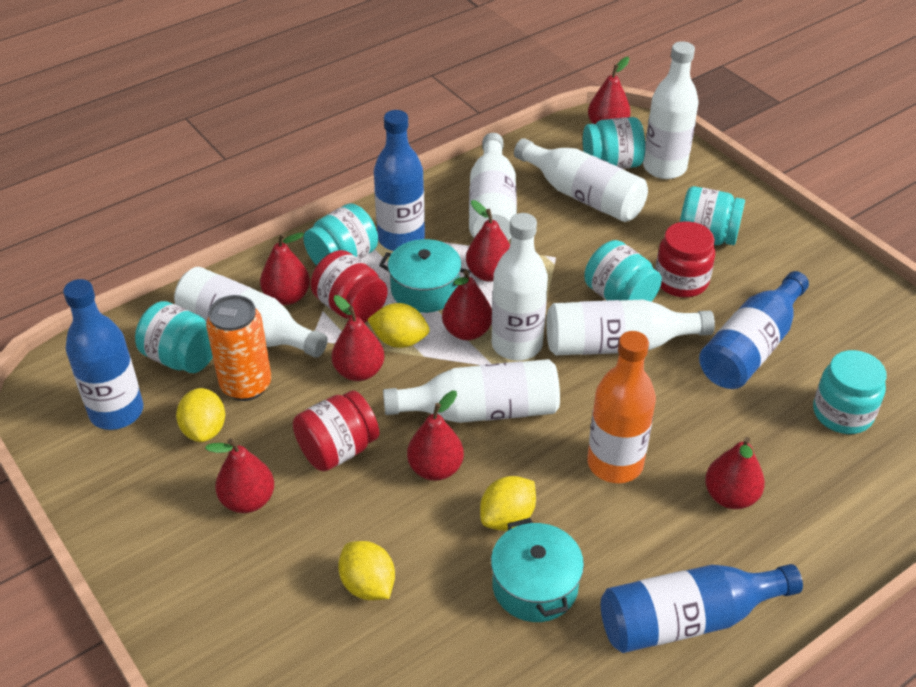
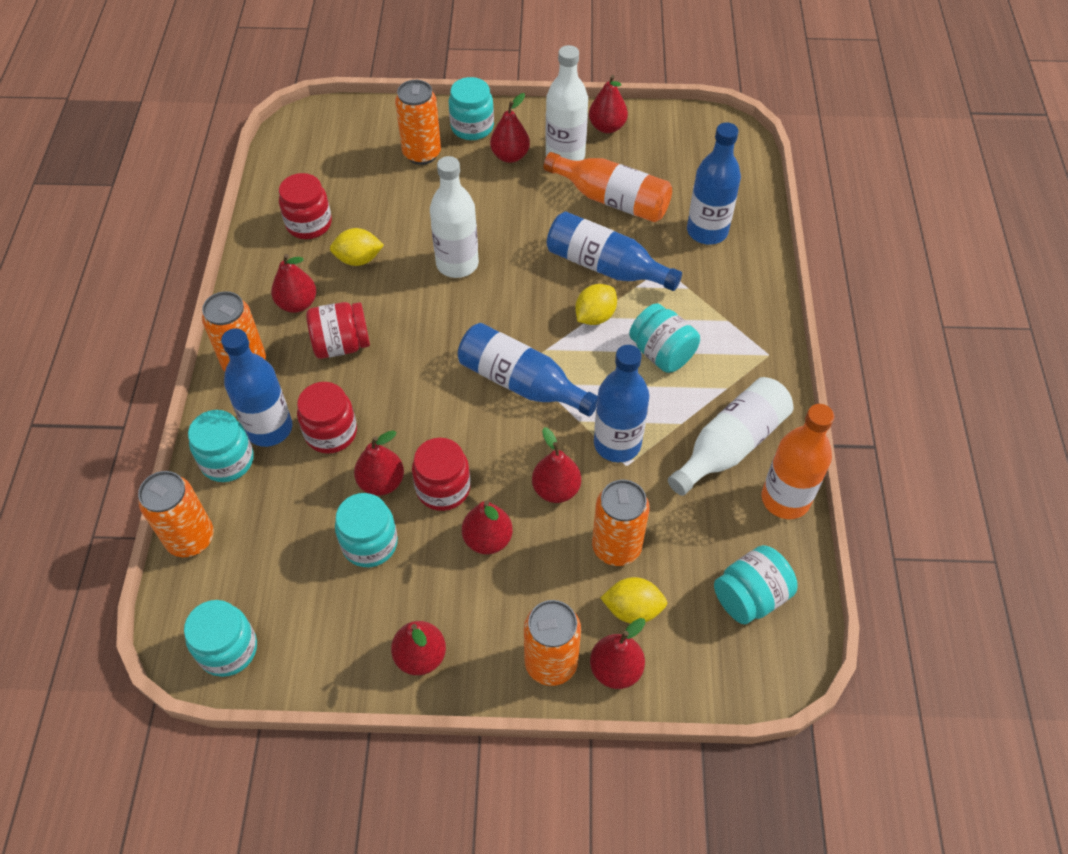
blue bottle: [63,279,143,430] [374,110,425,251] [601,564,803,653] [699,271,809,389] = 4 -> [221,328,292,447] [458,323,598,417] [547,212,682,291] [594,345,649,462] [687,123,741,244] = 5
orange bottle: [587,331,656,483] = 1 -> [544,152,672,222] [762,404,834,519] = 2
orange can: [206,295,271,401] = 1 -> [138,471,214,557] [202,291,266,372] [395,80,441,165] [524,600,581,686] [592,480,650,566] = 5
red jar: [293,390,379,472] [310,250,388,323] [655,221,715,298] = 3 -> [279,173,332,239] [297,382,357,454] [306,302,370,359] [412,438,471,511] = 4
turquoise pot: [379,239,471,313] [491,518,584,622] = 2 -> none = 0
white bottle: [174,267,328,358] [383,359,560,423] [469,133,517,240] [492,213,548,360] [514,138,648,222] [547,300,715,355] [643,41,699,179] = 7 -> [430,156,479,278] [545,45,588,161] [668,377,793,496] = 3
yellow lemon: [176,388,225,442] [338,541,395,600] [367,303,429,348] [480,476,536,531] = 4 -> [330,228,384,266] [575,284,617,325] [601,577,667,624] = 3

